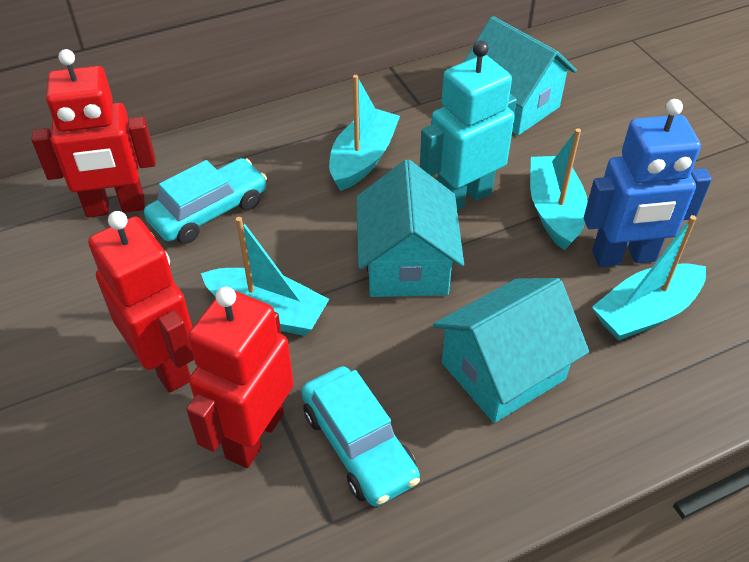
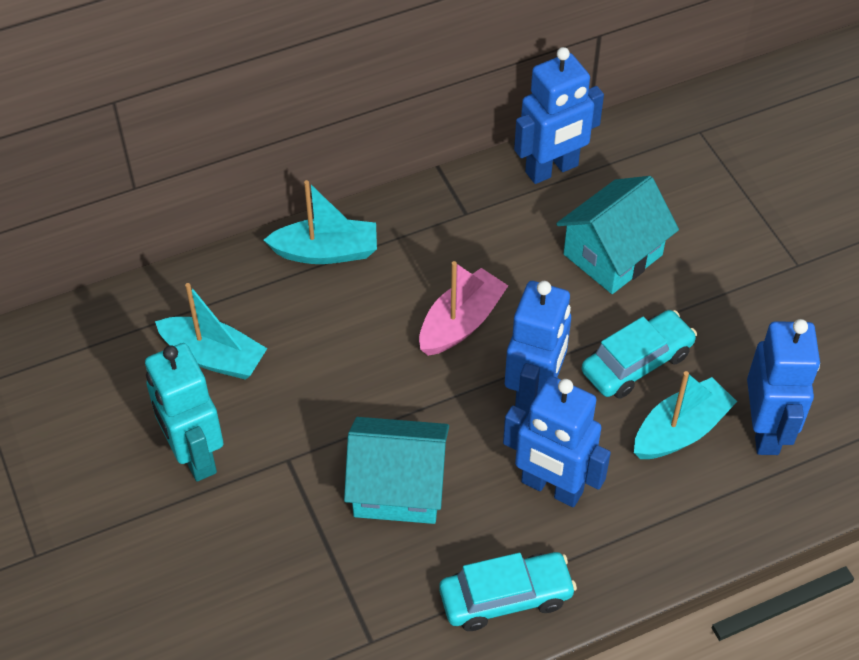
blue robot: [584,99,712,267] = 1 -> [503,376,611,507] [505,281,571,417] [514,47,604,184] [747,319,820,455] = 4
pink boat: none = 0 -> [419,261,508,356] = 1
red robot: [32,49,156,217] [88,211,194,393] [186,287,294,468] = 3 -> none = 0
turquoise boat: [201,217,329,336] [329,75,400,191] [530,128,588,251] [592,215,706,341] = 4 -> [155,283,267,380] [264,180,377,264] [634,371,737,459] = 3
turquoise house: [357,160,464,297] [433,278,589,423] [464,16,577,135] = 3 -> [344,417,449,524] [556,176,679,294] = 2

